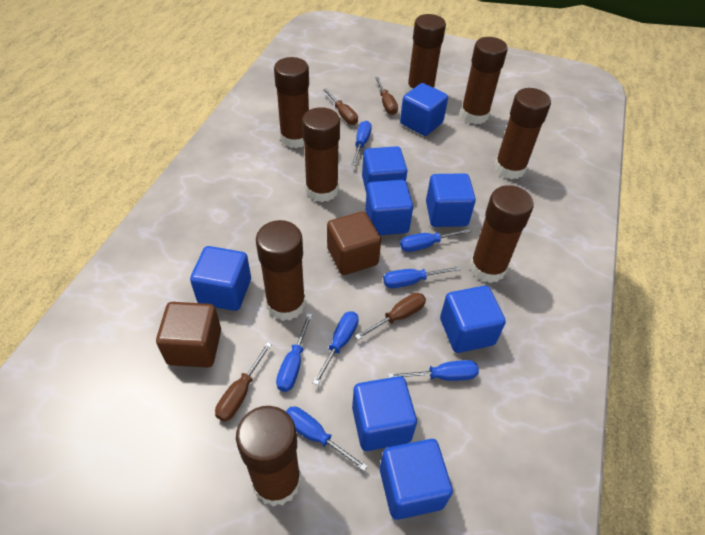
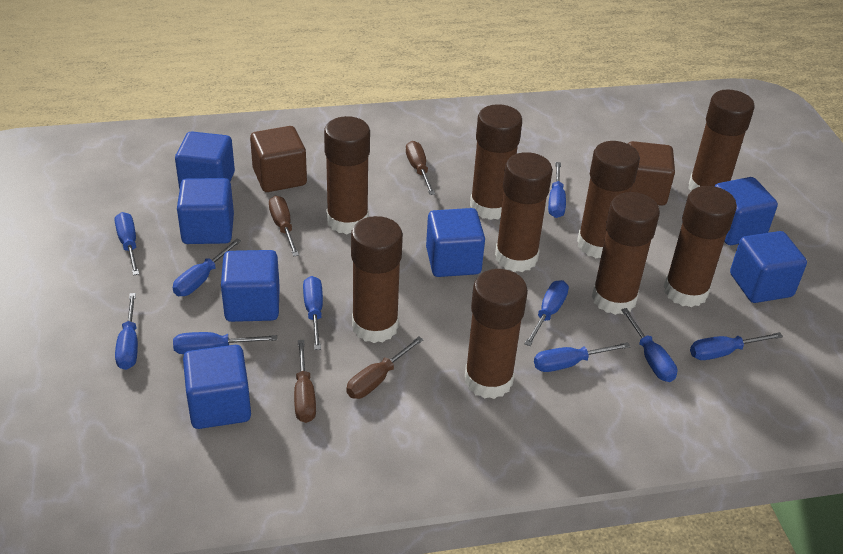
blue cube: [190,246,251,311] [352,376,417,451] [362,146,408,193] [365,180,413,235] [380,439,453,520] [400,83,448,136] [426,173,476,227] [440,286,506,353] = 8 -> [175,131,235,189] [177,178,234,244] [183,345,251,429] [221,250,280,322] [426,208,485,277] [715,177,778,245] [730,231,807,303] = 7
blue screwdriver: [276,313,312,392] [286,407,368,471] [313,311,359,385] [351,121,372,165] [383,266,461,288] [388,360,479,381] [400,228,472,252] = 7 -> [115,212,139,276] [115,293,138,370] [173,239,241,296] [173,332,277,354] [303,276,323,350] [525,280,569,346] [534,342,630,372] [548,162,566,218] [621,308,677,382] [690,332,783,360] = 10
brown glue stick: [236,406,301,507] [256,220,305,321] [274,57,309,148] [302,107,340,202] [407,14,446,92] [460,37,508,124] [470,185,534,283] [494,88,551,179] = 8 -> [324,116,370,234] [351,216,403,343] [465,269,528,399] [470,104,522,220] [495,152,553,272] [577,141,640,258] [592,192,660,315] [664,186,737,307] [688,89,755,191] = 9

